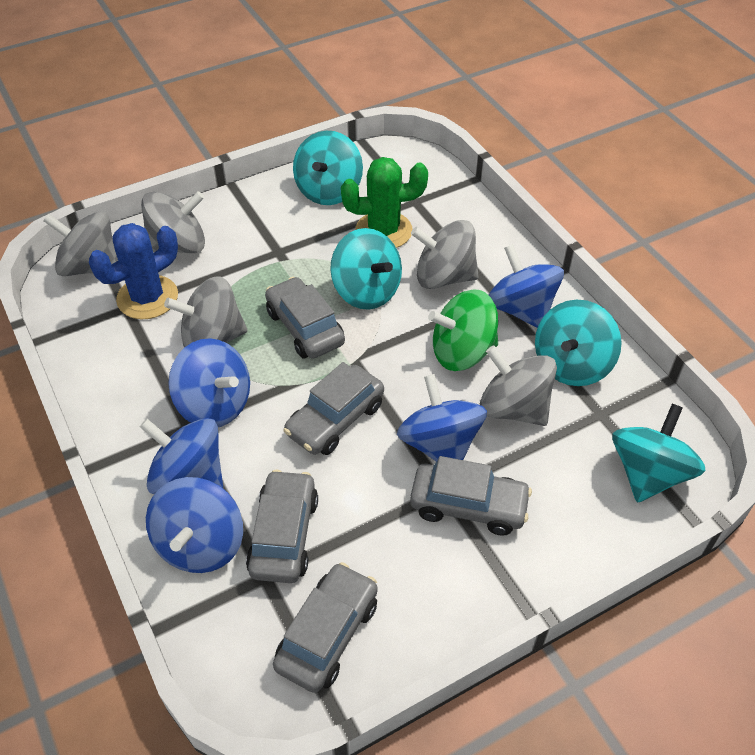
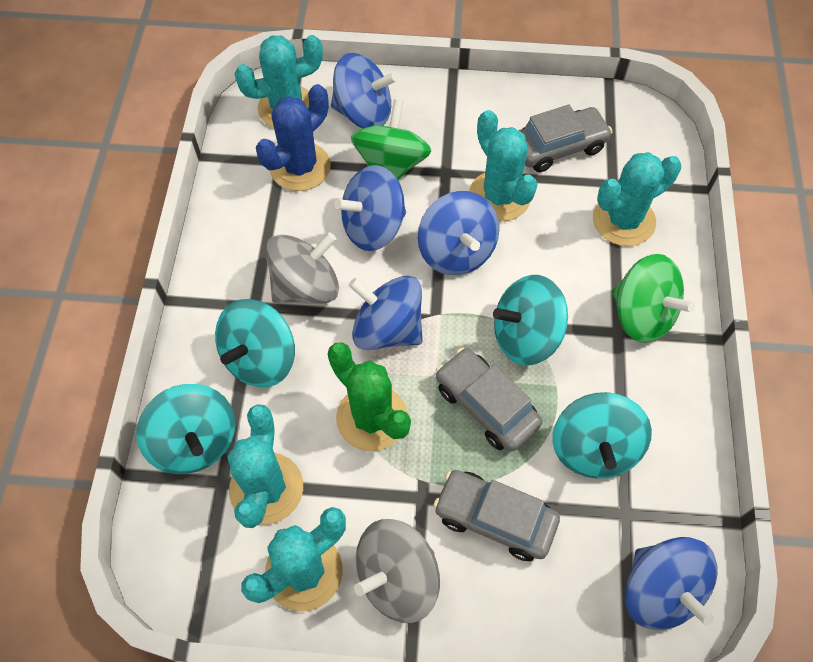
green spinning top: [428,289,498,371] = 1 -> [351,99,431,179] [612,254,695,343] = 2
grey car: [246,470,318,583] [265,277,345,359] [273,562,378,693] [284,362,384,455] [410,456,532,536] = 5 -> [433,470,560,561] [436,348,542,452] [518,105,613,172] = 3
grey spinning top: [43,211,118,276] [141,191,205,253] [164,276,248,348] [411,220,479,289] [480,345,557,426] = 5 -> [265,232,339,304] [354,519,440,623] = 2
turquoise cactus: none = 0 -> [228,404,303,528] [235,35,323,128] [241,507,346,611] [469,110,537,221] [593,152,681,246] = 5

